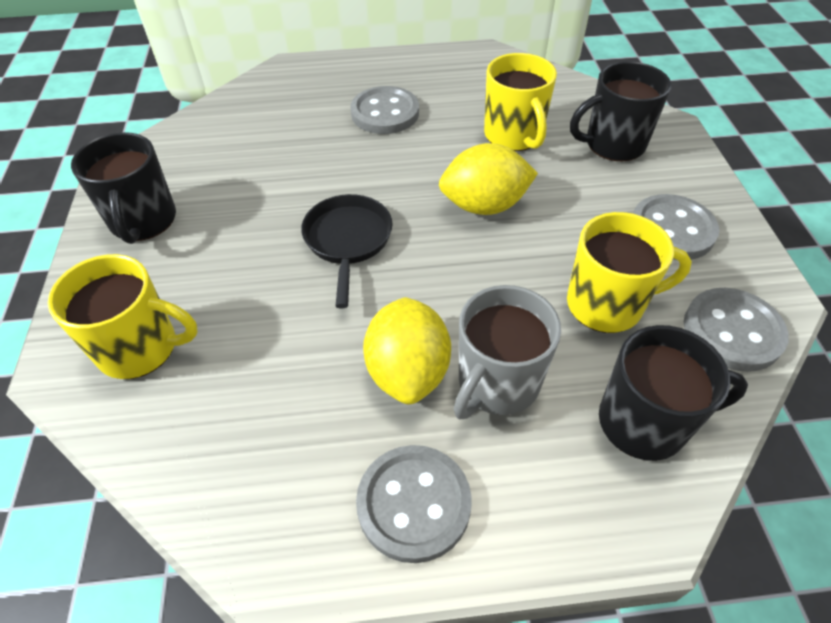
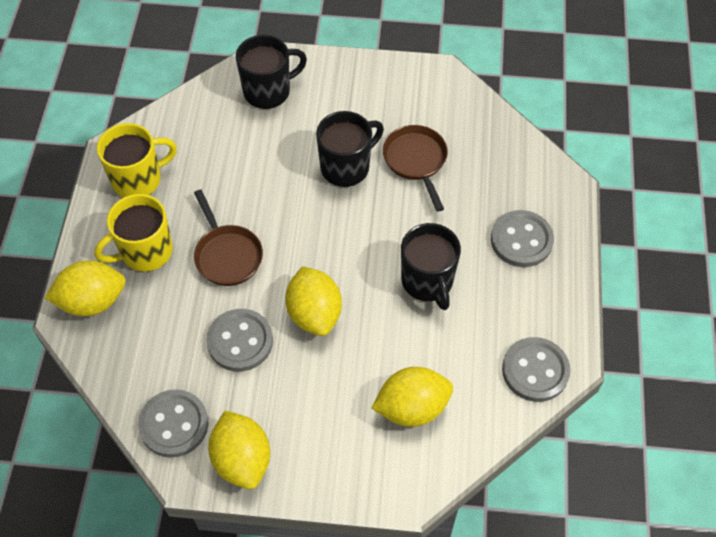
black pan: [301,194,392,308] = 1 -> none = 0
brown pan: none = 0 -> [194,190,263,286] [383,125,448,212] = 2
grey mug: [454,285,561,419] = 1 -> none = 0
yellow lemon: [363,297,451,404] [439,143,538,215] = 2 -> [45,260,126,316] [208,410,270,489] [285,266,342,336] [372,367,453,427] = 4
yellow mug: [48,254,198,379] [484,53,557,151] [567,212,692,333] = 3 -> [94,194,173,272] [97,123,177,197] = 2

